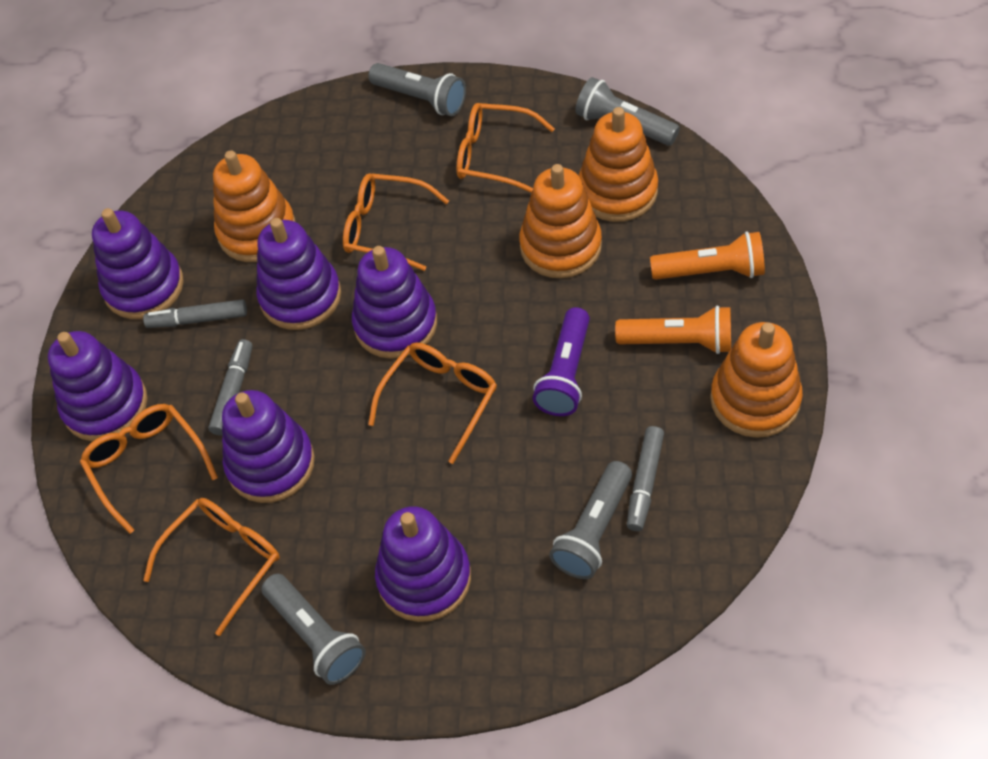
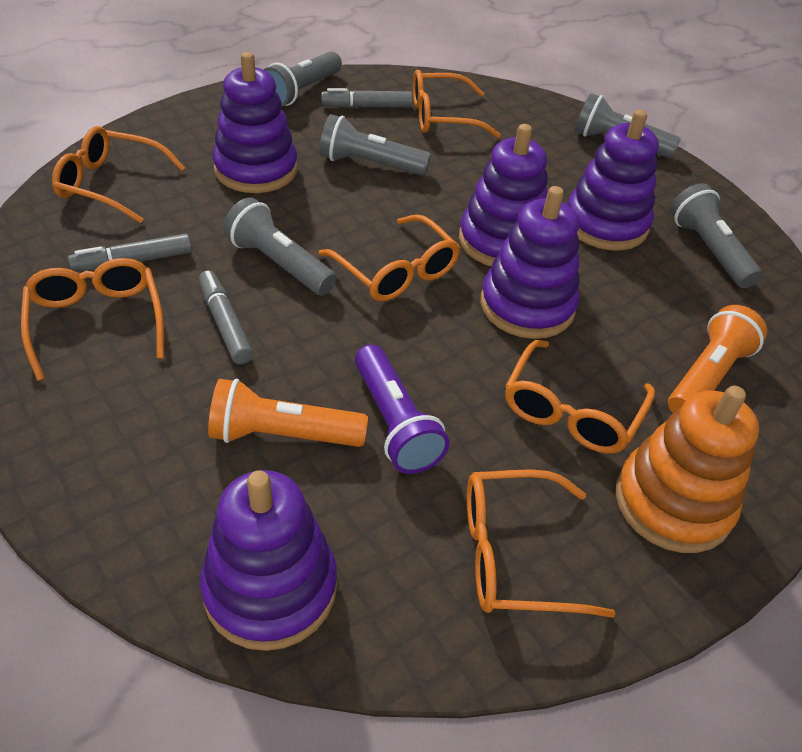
grey flashlight: [262,574,366,685] [368,63,466,116] [549,461,632,579] [575,77,680,146] = 4 -> [223,197,337,295] [264,51,342,106] [319,114,431,176] [575,93,681,158] [670,183,762,288] = 5
orange glasses: [80,404,218,534] [143,498,280,636] [343,173,449,271] [368,343,497,464] [456,103,555,193] = 5 -> [21,258,164,381] [52,126,185,223] [319,214,460,302] [413,70,500,138] [467,469,615,618] [505,340,655,454] = 6
orange stacking toy: [213,150,296,262] [519,164,602,279] [578,107,658,222] [710,322,803,438] = 4 -> [616,386,759,553] = 1
purple stacking toy: [48,331,148,442] [92,208,184,319] [222,390,315,503] [256,218,341,330] [352,246,437,359] [375,506,471,622] = 6 -> [200,470,337,651] [212,52,298,193] [459,124,548,267] [480,186,579,339] [567,110,659,251] = 5

